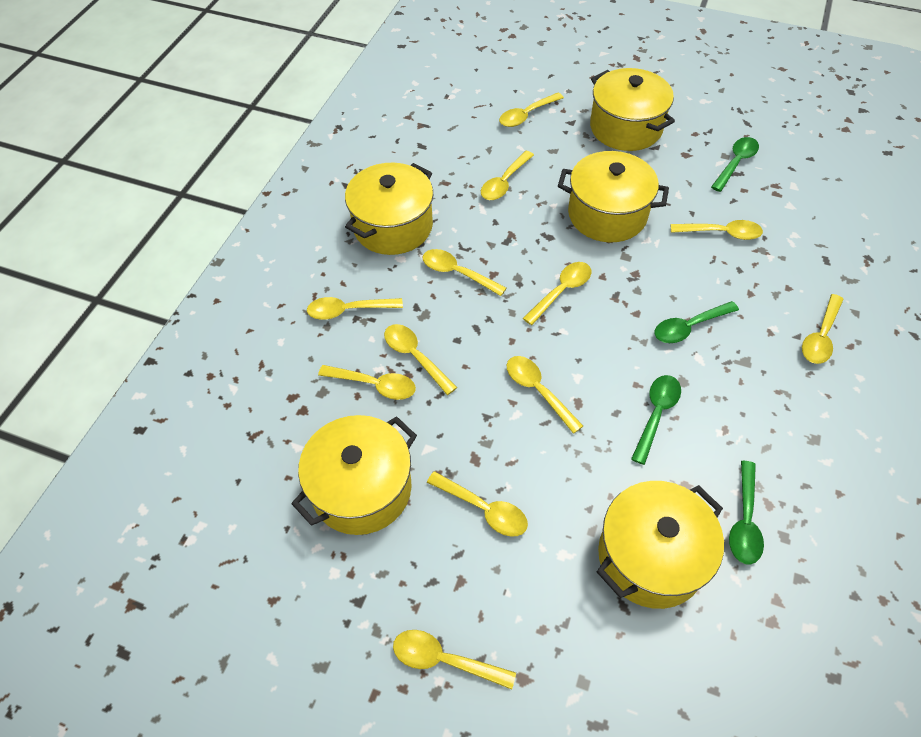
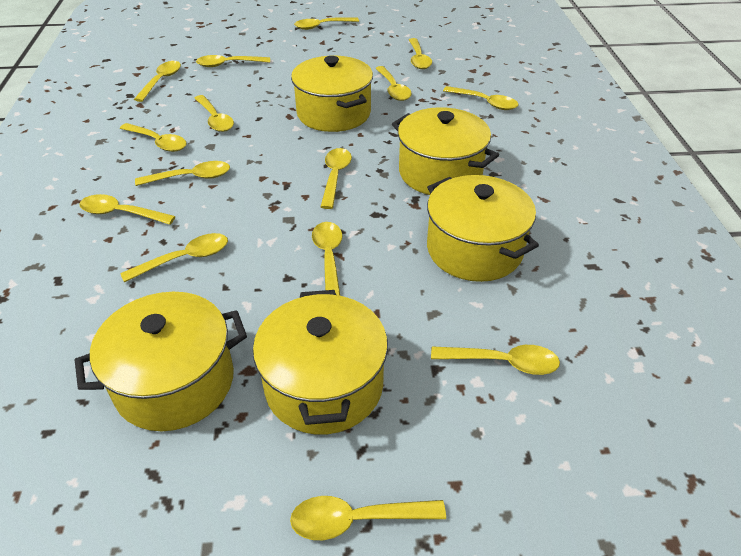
green spoon: [631,375,681,465] [655,301,739,343] [711,137,759,192] [729,461,764,564] = 4 -> none = 0
yellow spoon: [307,297,403,320] [318,365,416,400] [384,324,457,395] [393,630,516,689] [423,249,506,296] [427,471,528,537] [481,151,534,200] [499,93,564,127] [507,356,583,434] [523,262,591,325] [671,220,763,240] [802,294,844,364] = 12 -> [80,194,176,225] [120,123,187,152] [120,233,228,282] [134,61,181,102] [135,161,230,186] [194,95,234,132] [196,55,270,67] [290,496,446,540] [294,17,359,30] [312,222,342,296] [320,148,352,209] [375,66,412,101] [409,38,432,69] [431,345,560,375] [443,86,519,110] = 15

